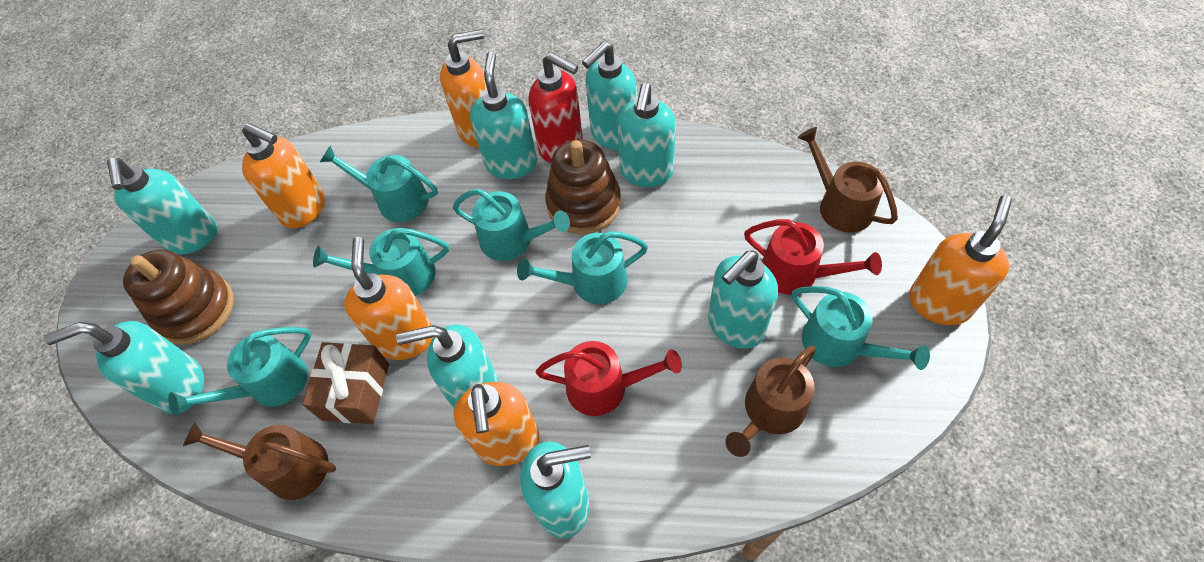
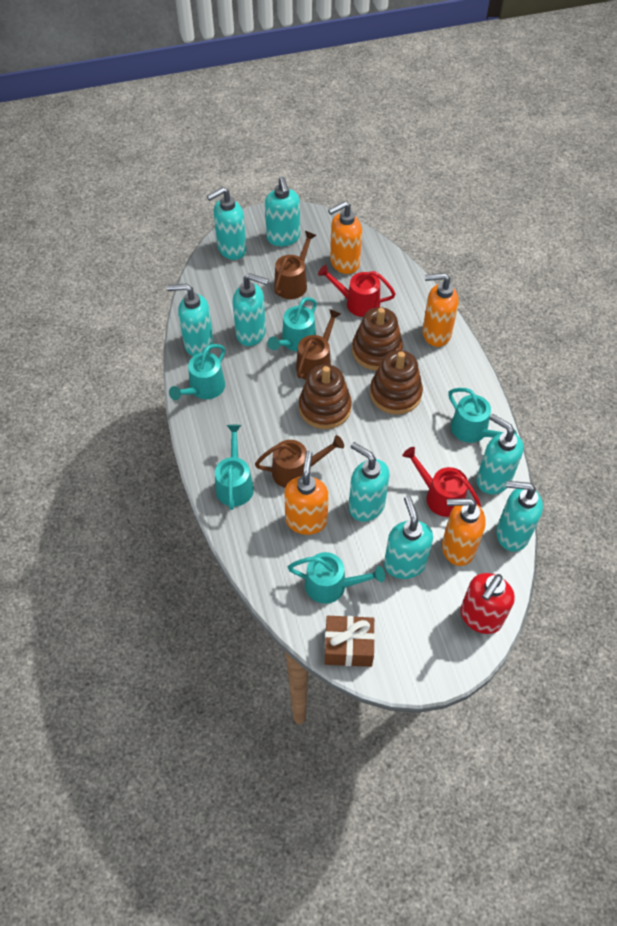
brown stacking toy: [123,249,234,344] [545,139,621,234] = 2 -> [299,364,352,429] [352,307,403,371] [370,350,423,414] = 3
orange soap dispenser: [242,123,325,228] [344,237,433,360] [440,29,487,147] [454,382,539,466] [909,195,1012,325] = 5 -> [284,451,329,535] [328,201,362,274] [422,273,459,347] [442,498,486,566] = 4
turquoise watering can: [168,327,311,416] [313,228,449,296] [320,145,438,222] [453,189,570,261] [517,231,648,304] [792,286,930,370] = 6 -> [169,344,225,400] [215,425,254,510] [267,297,317,352] [287,552,385,604] [448,388,517,443] = 5

